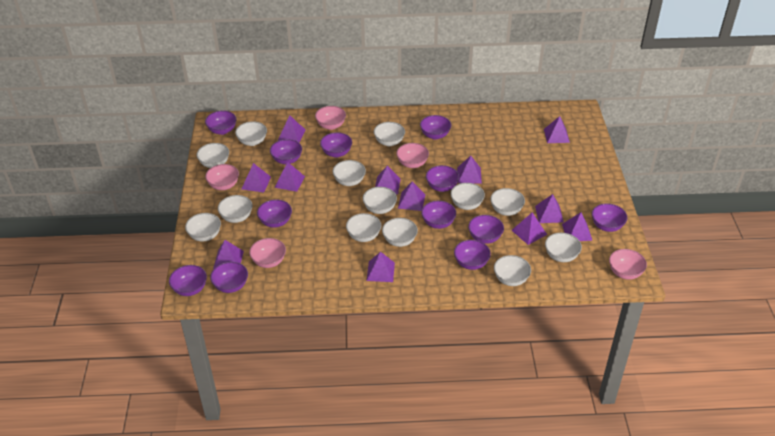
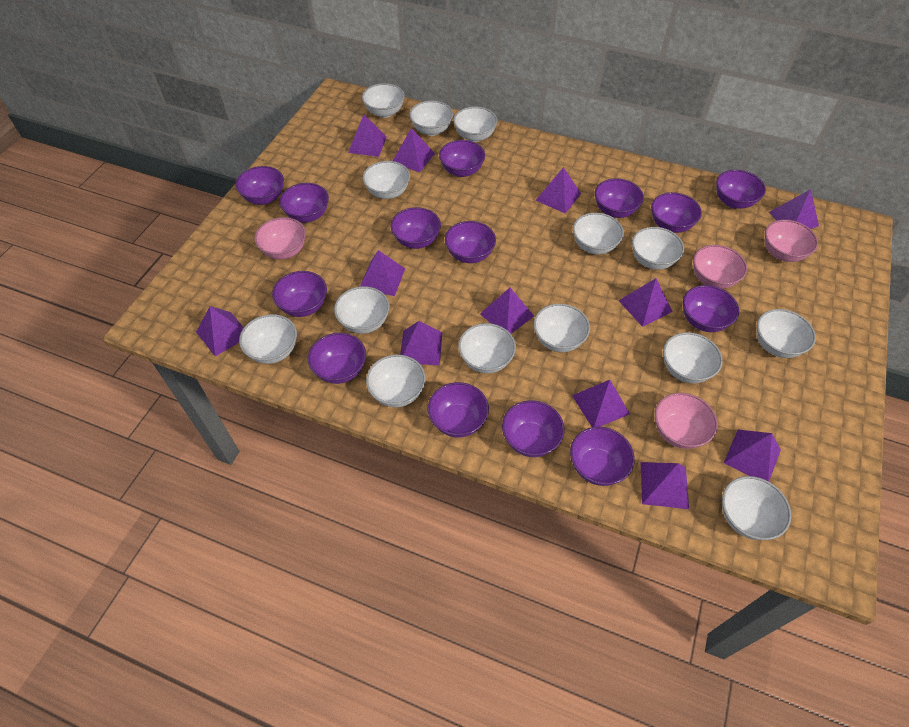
pink bowl: [205,164,239,190] [249,238,286,268] [315,106,346,130] [396,143,429,168] [609,249,647,280] = 5 -> [254,217,306,259] [655,393,718,449] [693,245,747,289] [765,220,818,262] = 4
purple bowl: [169,265,207,296] [205,110,236,135] [210,262,248,293] [257,200,292,228] [270,139,302,165] [320,132,352,158] [420,115,451,140] [421,201,456,229] [426,165,459,192] [454,240,491,270] [468,215,504,244] [592,203,627,232] = 12 -> [235,166,284,205] [272,271,327,317] [279,183,329,222] [308,333,366,384] [390,207,441,249] [428,382,489,437] [439,140,485,177] [445,221,496,263] [502,400,565,457] [570,427,635,486] [595,178,644,218] [651,192,702,233] [683,285,739,332] [716,170,766,209] = 14
white bowl: [185,213,221,242] [197,143,229,168] [218,195,253,223] [235,121,267,146] [332,160,366,186] [346,213,381,242] [363,187,397,214] [374,122,405,146] [382,218,418,247] [450,183,485,210] [490,188,525,216] [494,255,531,286] [545,233,582,262] = 13 -> [239,314,297,364] [334,286,390,334] [362,83,405,118] [363,161,410,199] [366,355,426,407] [409,101,453,136] [453,107,497,142] [458,323,516,374] [534,304,590,352] [573,213,624,254] [632,227,684,270] [663,332,723,383] [722,476,791,540] [757,309,816,358] = 14

